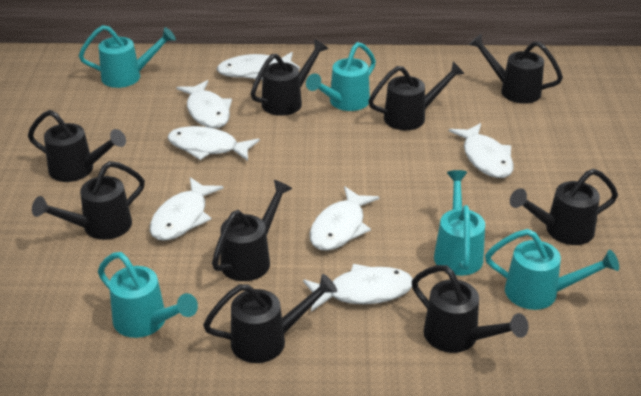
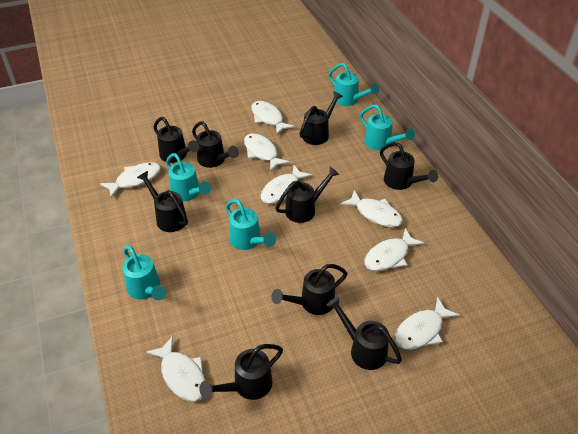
white fish: [150,177,224,241] [168,126,260,161] [176,80,232,128] [217,52,300,80] [303,264,413,311] [310,186,380,251] [449,123,514,178] = 7 -> [100,162,161,198] [146,336,206,402] [244,133,290,172] [251,101,295,135] [260,165,312,204] [340,190,403,227] [364,228,425,271] [395,297,460,350] = 8

